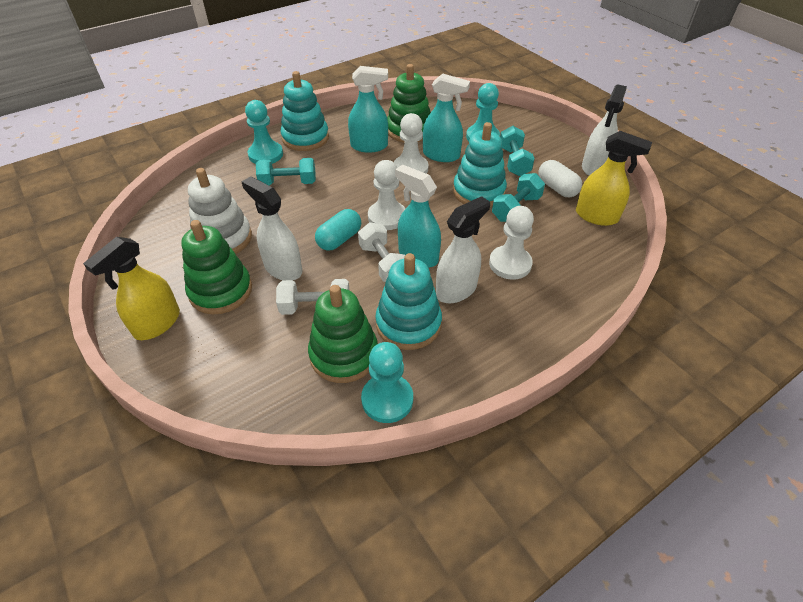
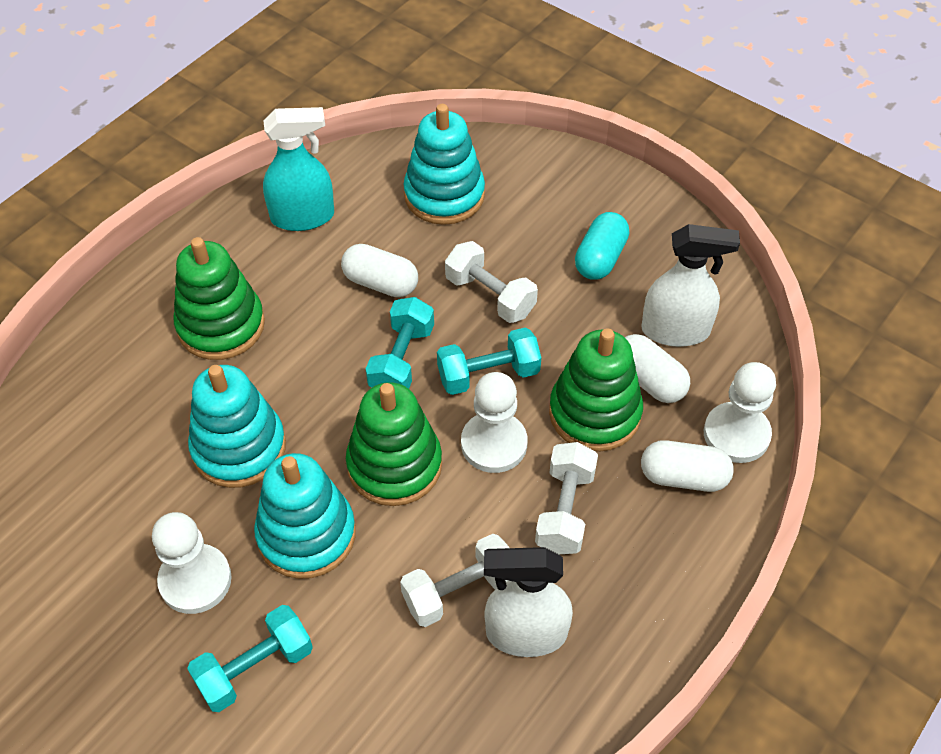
turquoise pawn: [245,100,283,164] [361,342,413,423] [466,83,500,141] = 3 -> none = 0
turquoise spray bottle: [348,66,388,153] [395,164,441,268] [423,74,470,162] = 3 -> [263,107,334,231] = 1
white capsule: [538,160,582,197] = 1 -> [341,244,418,297] [625,334,690,403] [641,440,734,492] = 3
white dumbbell: [276,279,350,315] [358,222,405,282] = 2 -> [400,534,509,627] [445,241,538,323] [535,442,598,554] = 3
white spray bottle: [241,176,302,280] [436,196,490,303] [582,84,627,175] = 3 -> [484,547,573,657] [641,224,740,347] = 2
white stacking toy: [188,168,252,254] = 1 -> none = 0
yellow spray bottle: [83,237,180,340] [576,131,652,226] = 2 -> none = 0

